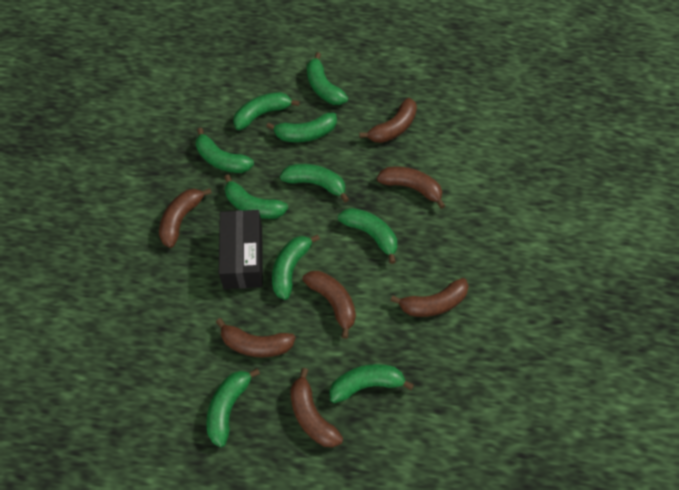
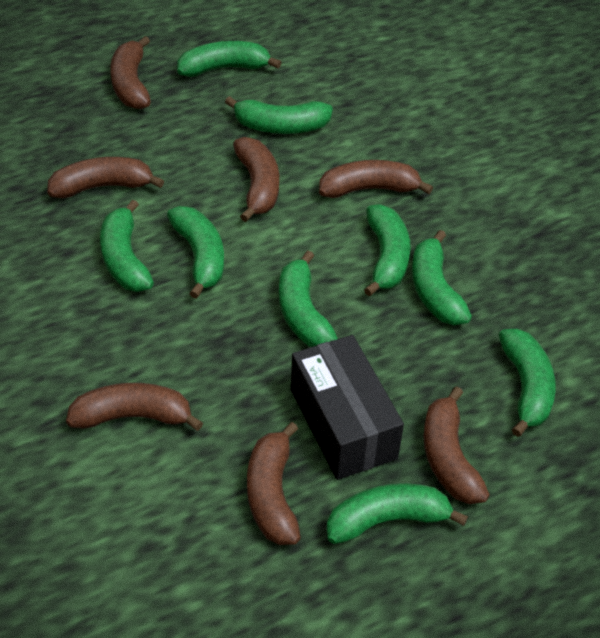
green banana: [196,128,254,173] [206,368,260,448] [224,174,288,219] [233,92,300,130] [266,113,337,142] [272,234,320,300] [280,164,349,202] [307,52,348,105] [330,364,414,403] [338,208,397,264] = 10 -> [100,199,154,292] [167,206,224,299] [177,41,282,77] [225,96,333,134] [279,251,338,347] [326,483,468,544] [364,204,411,296] [412,230,472,325] [499,329,556,437] = 9

